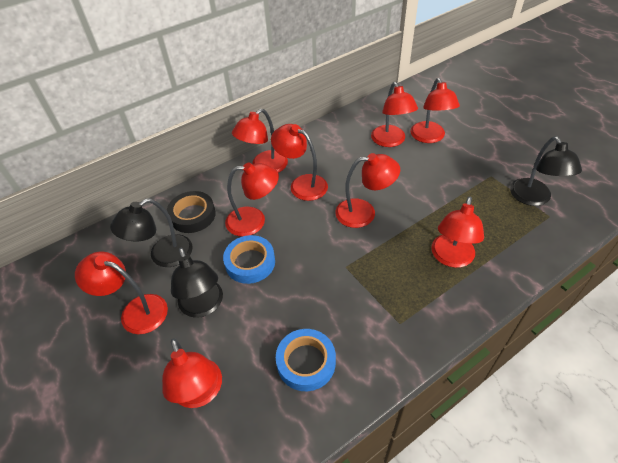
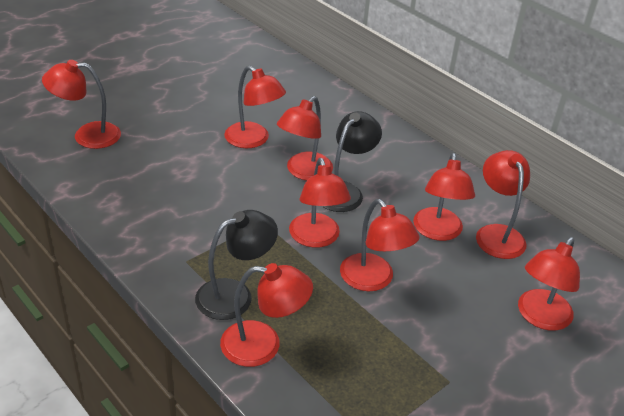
black lamp: [110,198,193,267] [171,248,223,318] [510,136,582,206] = 3 -> [195,210,278,320] [322,111,382,212] = 2
black tape: [167,191,216,233] = 1 -> none = 0
blue tape: [223,235,275,284] [276,329,336,391] = 2 -> none = 0

